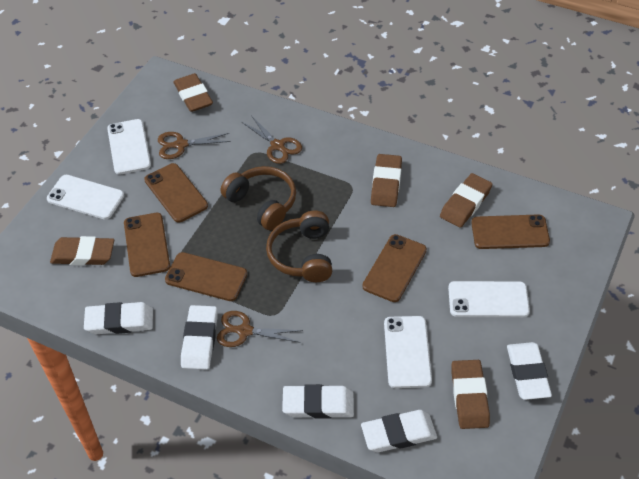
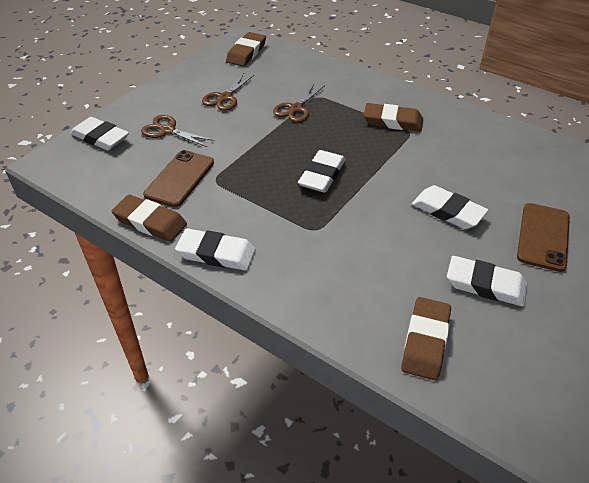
brown eraser: [50,236,114,265] [173,73,213,112] [371,154,402,207] [440,173,493,228] [451,360,490,429] = 5 -> [112,195,187,242] [226,32,266,66] [363,103,423,132] [401,297,451,380] = 4
brown headphones: [221,166,296,230] [266,211,332,282] = 2 -> none = 0
brown phone: [124,213,170,277] [144,163,208,223] [165,252,247,301] [362,234,427,302] [471,214,550,249] = 5 -> [143,150,214,207] [517,203,570,272] = 2
white phone: [47,175,124,220] [107,119,151,175] [384,316,432,388] [448,281,530,317] = 4 -> none = 0

